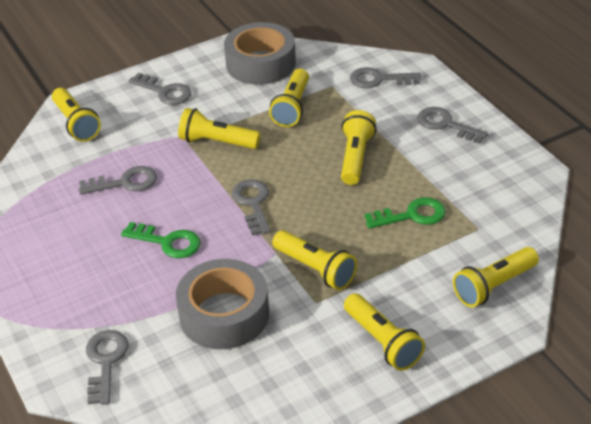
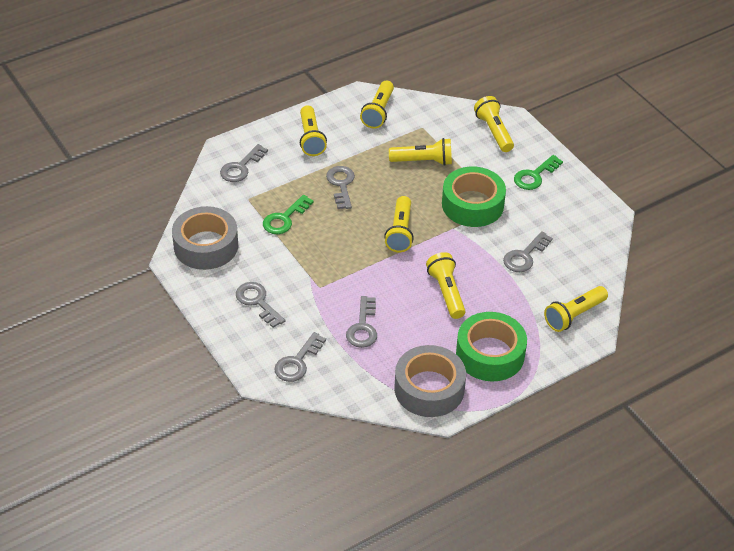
green tape: none = 0 -> [442,167,506,227] [456,312,527,382] = 2

